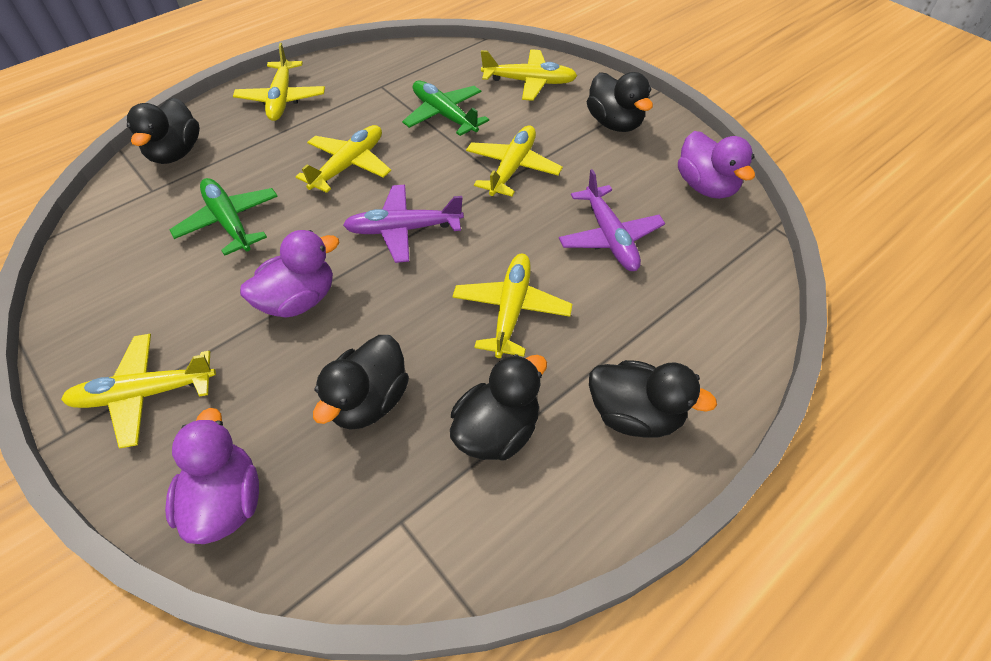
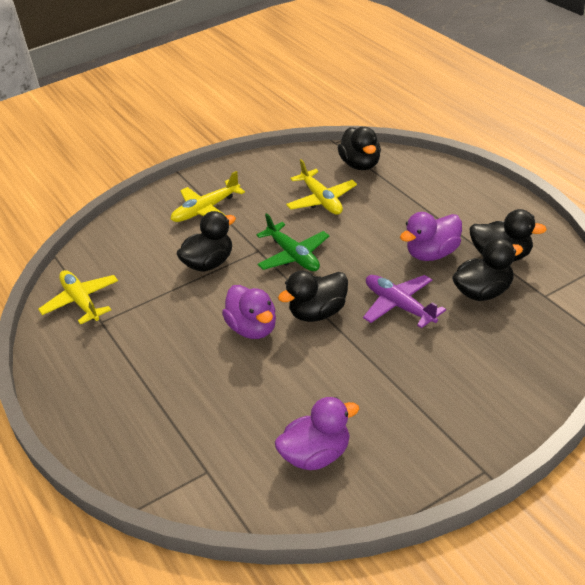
green plane: [170,178,278,256] [402,81,489,136] = 2 -> [256,213,329,271] = 1
purple plane: [343,185,464,263] [559,169,665,271] = 2 -> [363,275,446,328] = 1
yellow plane: [61,334,216,449] [233,43,325,121] [296,125,391,193] [452,254,572,358] [466,126,563,197] [481,49,577,101] = 6 -> [38,270,118,324] [170,171,245,222] [286,159,357,215] = 3

